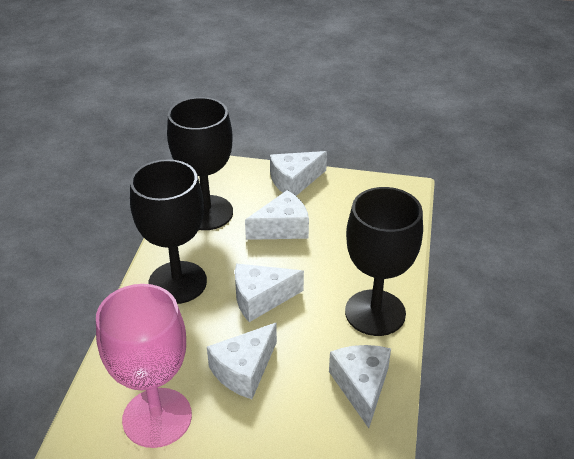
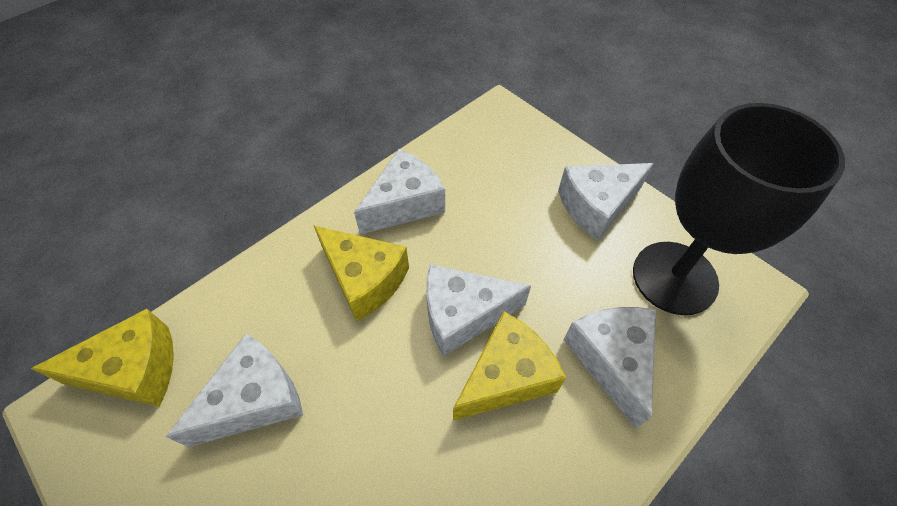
black goblet: [130,159,207,304] [167,97,233,230] [345,187,423,336] = 3 -> [633,103,845,315] = 1
pink goblet: [96,284,192,448] = 1 -> none = 0
yellow cheese: none = 0 -> [31,309,174,407] [313,225,409,322] [453,312,566,420] = 3

